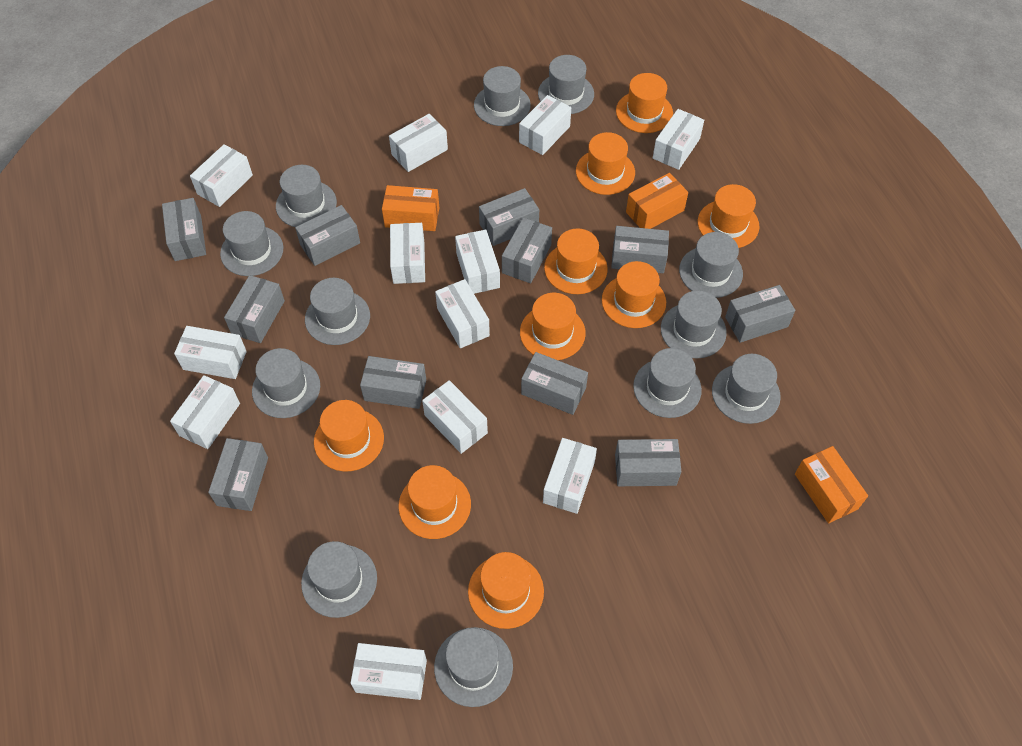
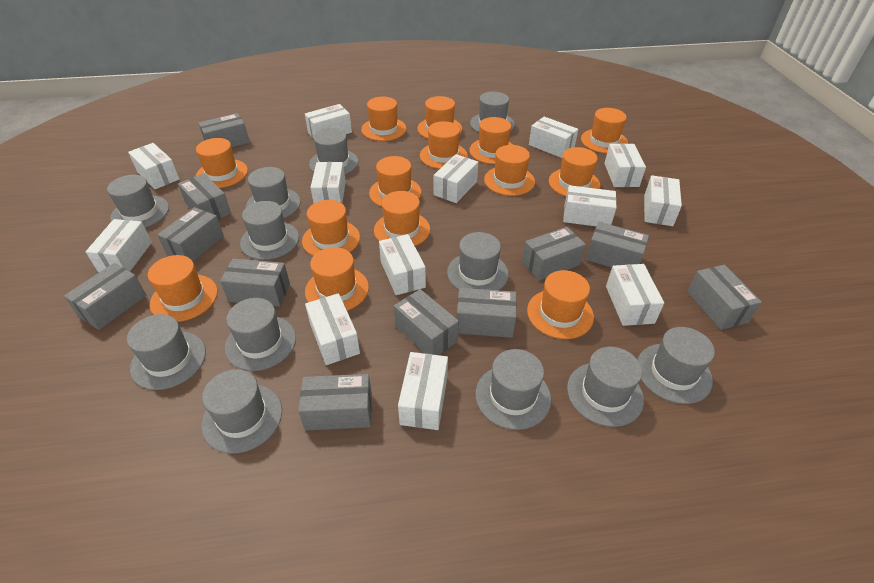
orange box: [382,185,439,231] [626,173,688,229] [795,446,868,524] = 3 -> none = 0
orange hat: [314,400,384,471] [398,465,471,539] [468,552,544,629] [520,293,586,360] [544,228,608,294] [576,132,635,195] [602,261,666,328] [616,73,673,133] [698,184,759,248] = 9 -> [148,255,218,322] [196,138,248,188] [302,200,360,256] [305,247,369,311] [361,97,406,141] [369,156,421,207] [374,191,430,246] [417,96,462,139] [420,121,468,169] [469,117,513,164] [484,145,535,196] [527,270,594,339] [549,147,600,196] [581,108,628,153] = 14
white box: [170,375,240,449] [174,326,247,379] [190,144,253,207] [351,643,427,700] [389,114,448,172] [390,223,425,284] [422,380,488,454] [435,279,490,348] [455,229,500,294] [519,95,571,155] [543,438,597,514] [653,109,704,170] = 12 -> [86,219,152,273] [128,143,179,189] [305,104,352,138] [305,293,360,365] [310,162,346,203] [379,234,426,295] [398,352,448,430] [434,154,478,203] [529,117,578,158] [563,185,617,226] [604,144,646,187] [606,264,664,326] [644,175,682,226] = 13

